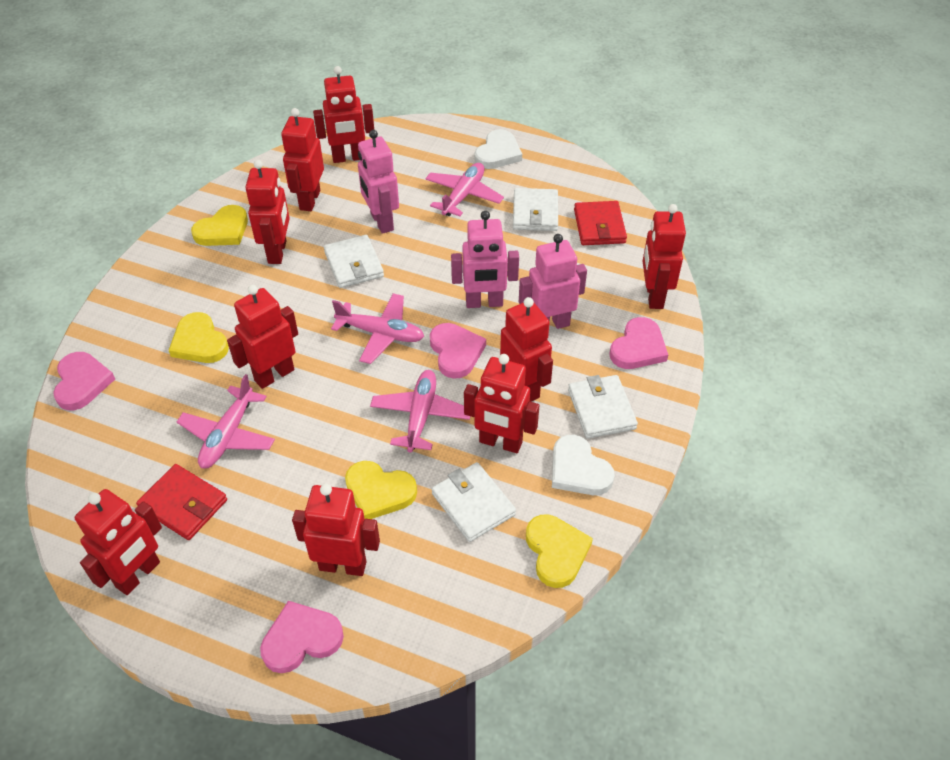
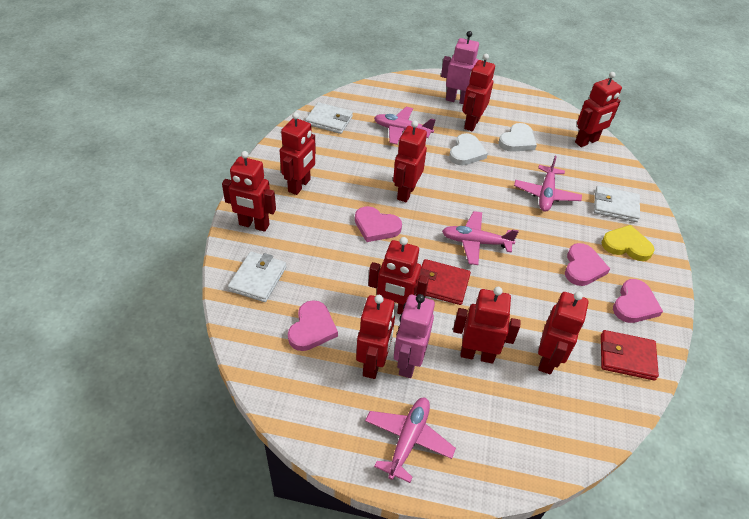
pink robot: [358,130,399,234] [451,211,519,308] [519,234,587,329] = 3 -> [394,294,435,378] [441,31,479,104] = 2
white wallet: [324,235,384,288] [432,462,516,542] [513,188,558,231] [568,375,638,439] = 4 -> [228,251,287,302] [305,102,353,134] [594,186,640,222] = 3
yellow heart: [168,312,229,363] [191,205,248,246] [345,461,417,519] [526,514,593,588] = 4 -> [602,225,655,261] = 1

